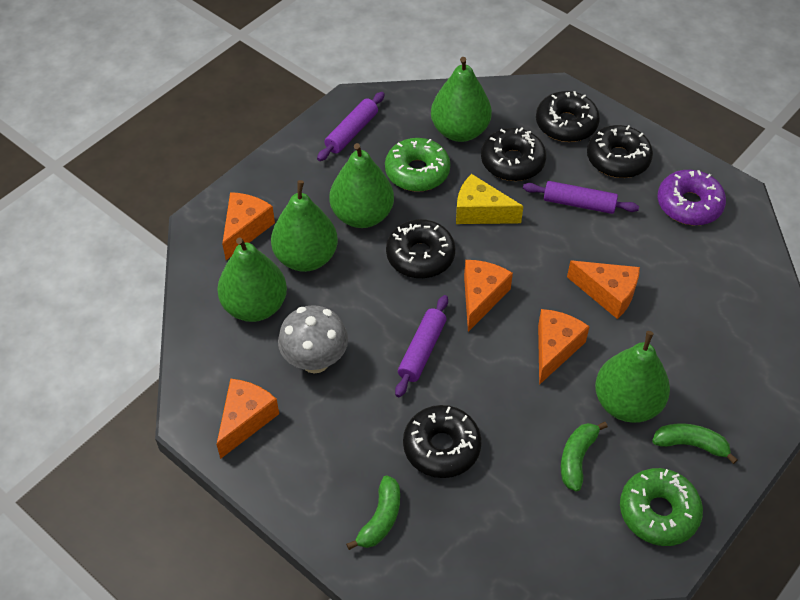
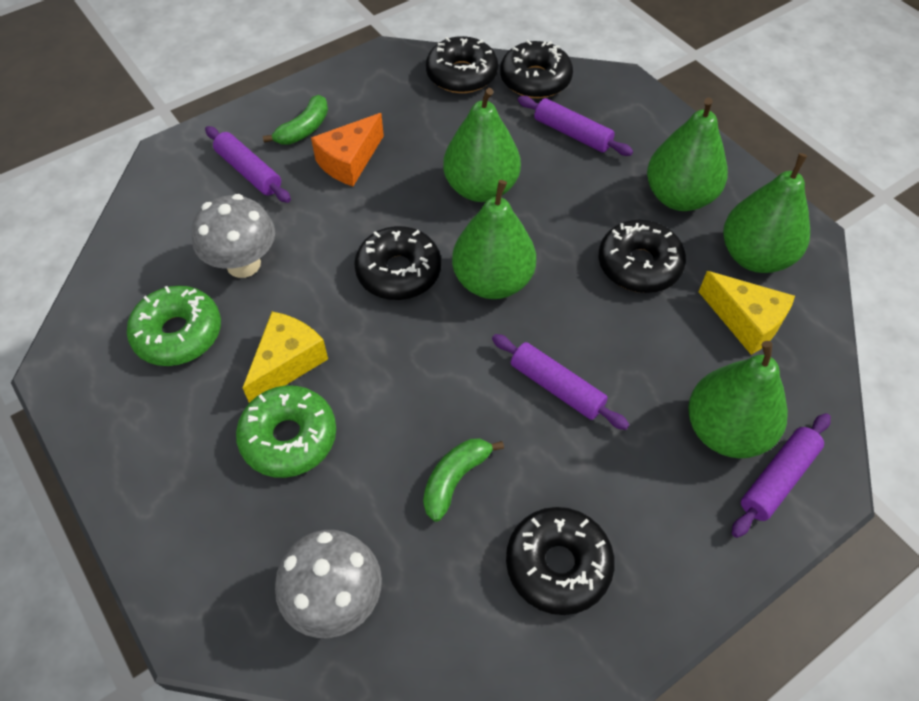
green banana: [346,475,400,550] [561,422,608,492] [652,424,737,464] = 3 -> [263,95,328,145] [423,439,504,522] = 2
grey mushroom: [278,305,348,373] = 1 -> [191,194,275,278] [275,530,382,638] = 2
orange cheese: [216,379,279,459] [222,192,275,260] [464,260,513,332] [538,309,590,385] [567,261,640,319] = 5 -> [311,113,384,186] = 1
purple donut: [657,170,726,225] = 1 -> none = 0
purple rolling pin: [317,92,385,161] [395,295,448,397] [523,181,639,214] = 3 -> [205,126,291,203] [492,334,629,430] [518,96,633,156] [732,413,831,538] = 4
yellow cheese: [456,174,523,224] = 1 -> [243,312,328,403] [699,271,795,355] = 2

